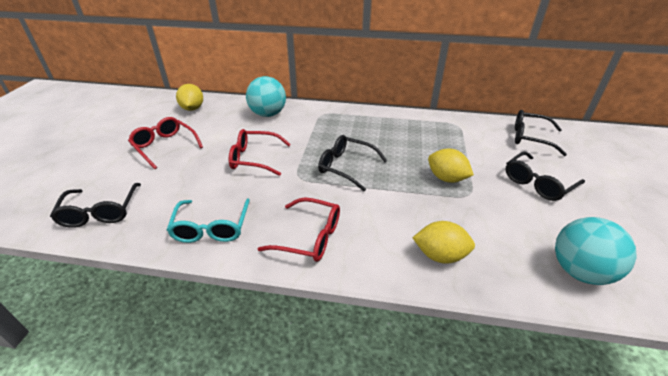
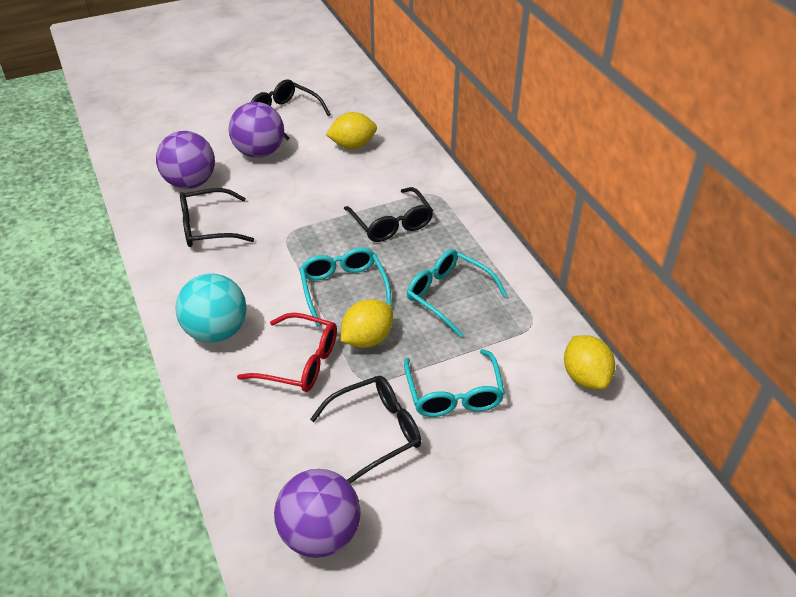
purple ball: none = 0 -> [156,131,215,189] [229,102,284,158] [274,469,361,558] = 3
red glasses: [128,117,203,169] [229,129,291,176] [258,198,340,262] = 3 -> [237,313,337,392] = 1
turquoise ball: [246,76,286,117] [555,217,637,285] = 2 -> [175,273,247,343] = 1
turquoise glasses: [167,198,250,243] = 1 -> [299,247,392,327] [404,349,505,417] [407,249,507,337] = 3

